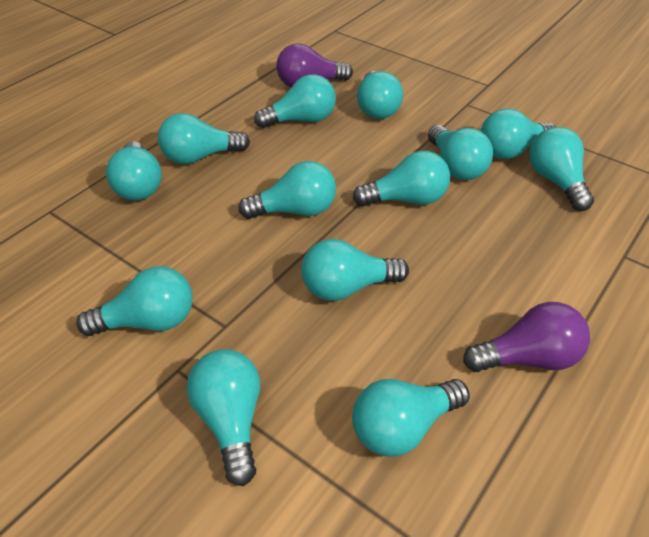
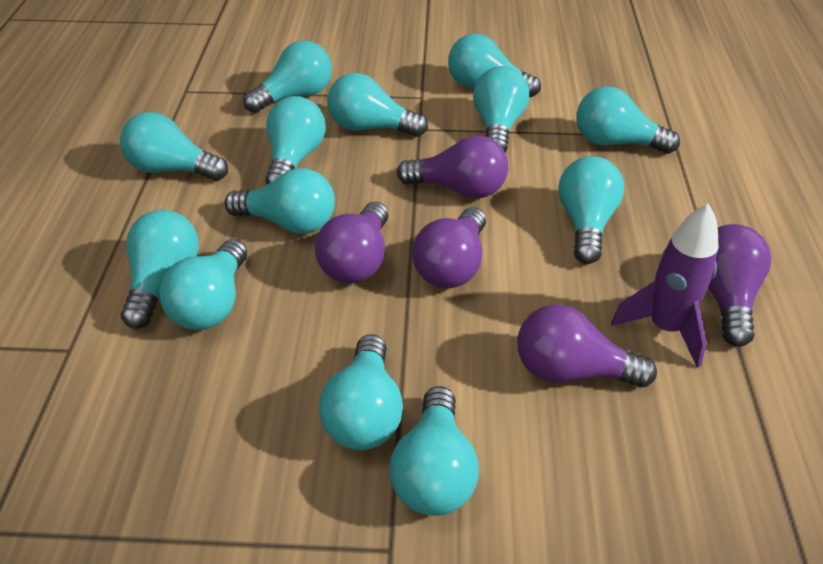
purple light bulb: [276,43,353,87] [463,302,590,372] = 2 -> [315,202,388,284] [397,135,508,199] [412,207,486,288] [517,305,657,387] [708,224,771,347] = 5
purple rocket: none = 0 -> [611,204,719,368] = 1

